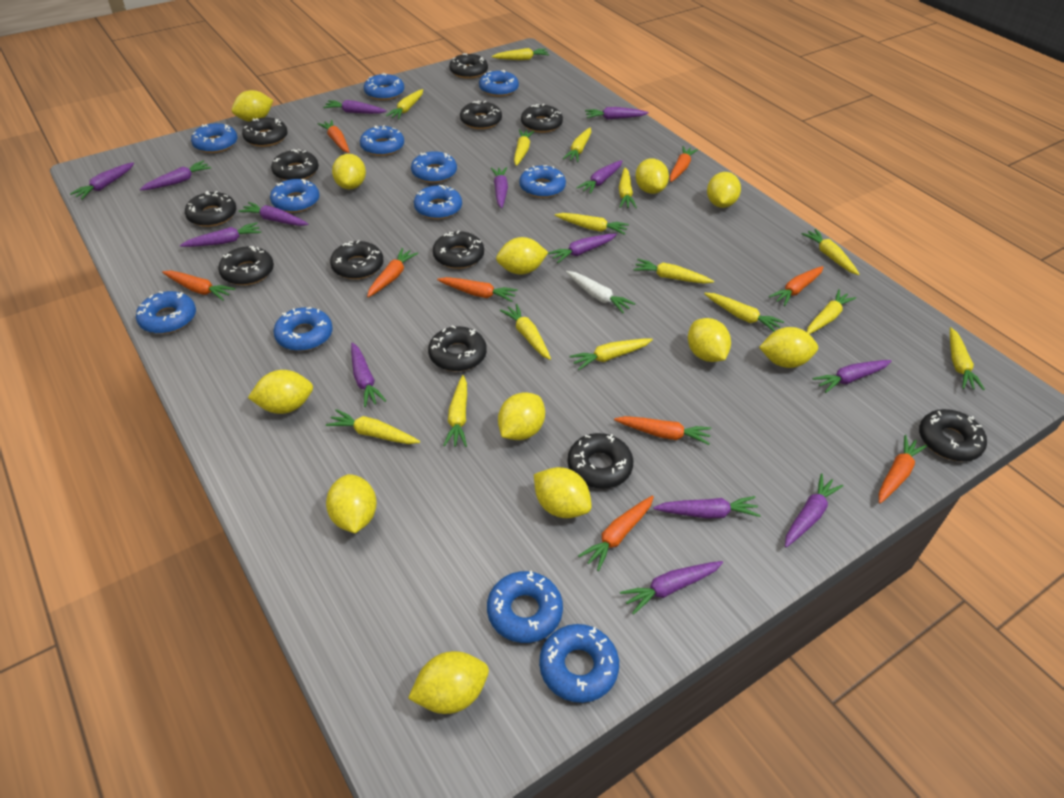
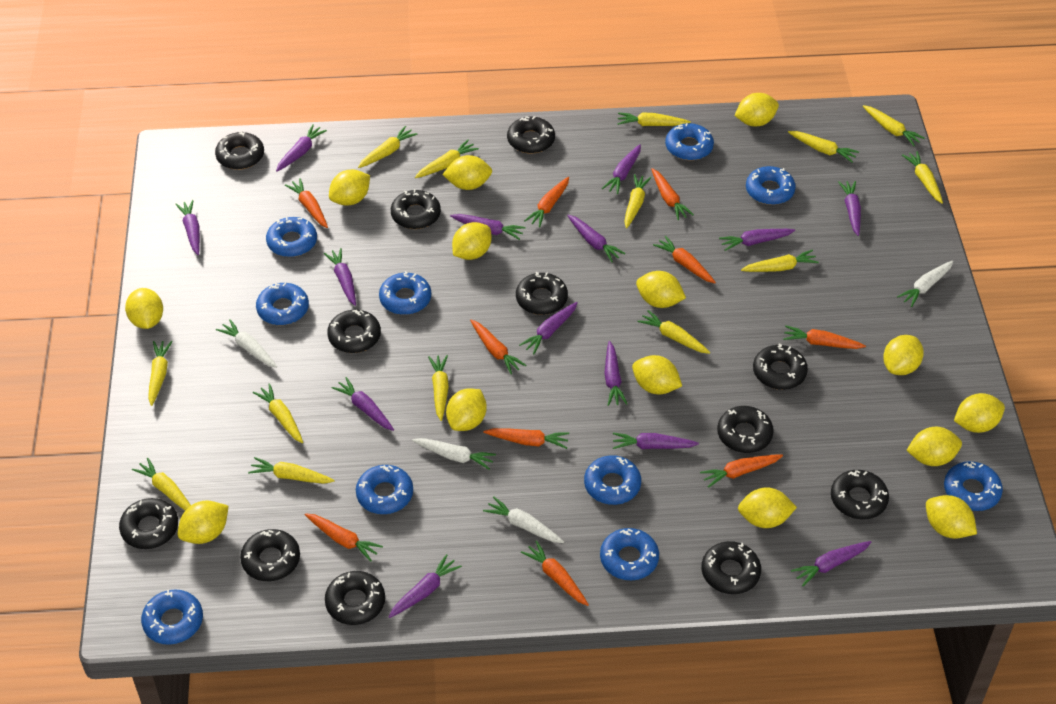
blue donut: [136,291,196,334] [191,123,237,153] [270,179,319,213] [273,307,333,351] [360,125,404,156] [364,73,404,100] [411,151,457,183] [414,185,462,219] [479,70,519,97] [487,571,563,643] [519,165,566,198] [539,624,619,703] = 12 -> [141,589,203,645] [256,283,309,325] [266,217,317,257] [356,465,413,514] [379,271,431,315] [584,455,641,505] [600,528,659,580] [665,123,714,160] [746,166,796,205] [944,461,1003,511] = 10
orange carrot: [162,271,235,301] [317,120,349,153] [367,248,418,297] [437,277,518,302] [578,496,654,571] [614,416,711,445] [670,146,698,182] [769,266,824,306] [879,435,927,504] = 9 -> [285,178,328,228] [305,513,383,562] [470,320,526,375] [483,428,569,449] [521,541,589,606] [524,177,569,227] [651,168,694,220] [653,236,716,283] [700,454,783,488] [783,325,866,349] = 10
white carrot: [566,271,635,313] = 1 -> [216,319,277,368] [412,438,496,470] [483,496,564,543] [897,261,954,307] = 4
yellow carrot: [326,409,420,444] [386,89,423,119] [443,375,467,447] [492,48,549,60] [500,304,551,360] [514,129,534,166] [555,213,629,235] [563,127,591,162] [570,339,653,370] [619,168,637,208] [633,259,714,284] [704,293,784,332] [802,229,860,275] [807,289,856,334] [950,327,985,390] = 15 -> [132,458,191,510] [148,341,173,406] [248,457,335,484] [253,383,303,443] [358,126,417,168] [415,140,479,178] [428,355,449,421] [617,112,691,126] [624,174,651,228] [637,310,711,354] [741,250,819,272] [788,131,859,162] [863,105,925,146] [902,151,943,204] = 14
yellow lemon: [232,90,273,122] [248,370,313,414] [326,474,377,533] [332,154,366,190] [408,651,489,714] [496,237,548,275] [498,392,545,440] [534,467,592,518] [635,158,669,194] [688,318,731,362] [707,172,741,208] [759,327,818,368] = 12 -> [125,288,163,329] [178,500,229,544] [329,169,370,206] [442,155,492,190] [446,388,487,431] [452,222,491,260] [632,355,682,394] [636,271,686,308] [734,93,779,126] [738,487,797,528] [883,335,924,375] [906,427,962,466] [926,495,977,539] [954,393,1005,433] = 14

